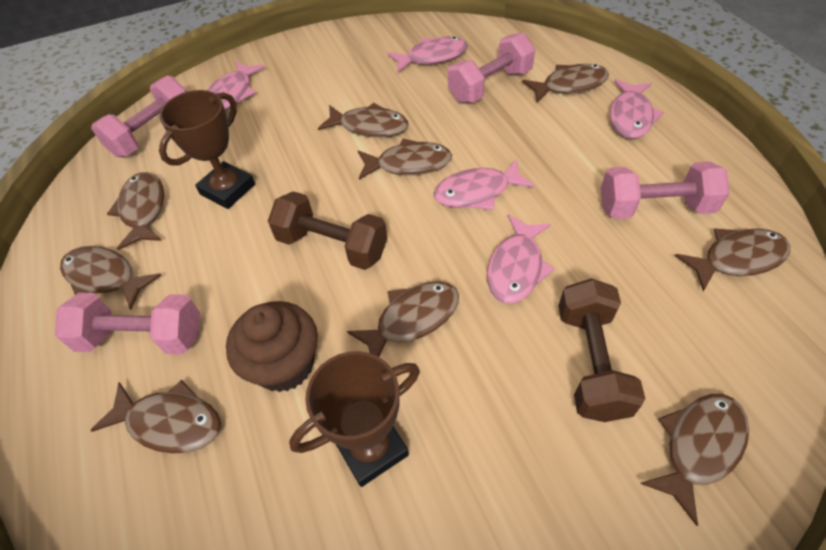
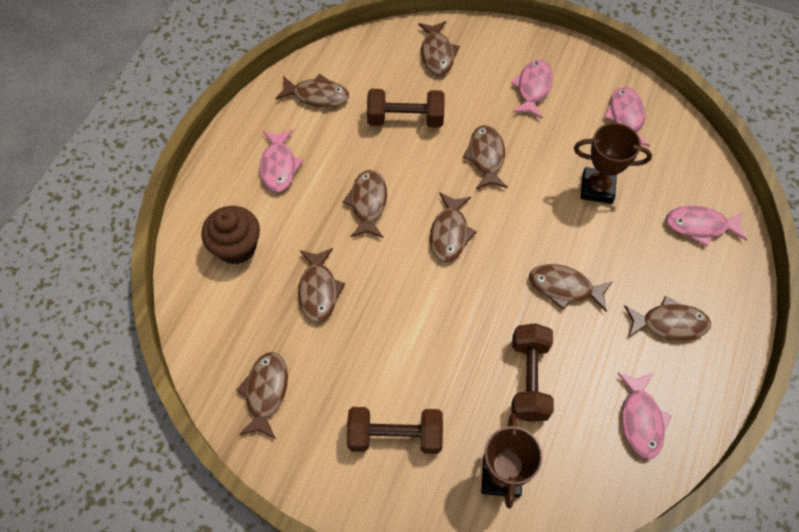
brown dumbbell: [268,191,387,270] [558,278,645,422] = 2 -> [347,407,443,454] [367,89,445,128] [511,323,554,422] = 3
pink dumbbell: [55,293,200,354] [91,75,187,157] [448,33,535,103] [601,162,730,219] = 4 -> none = 0

